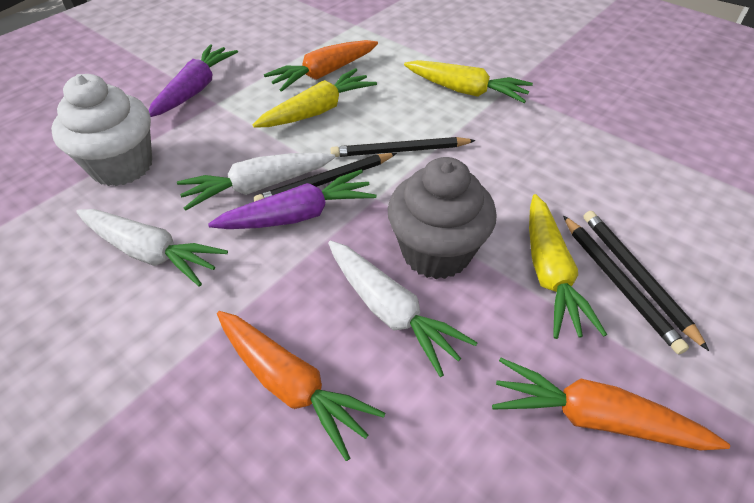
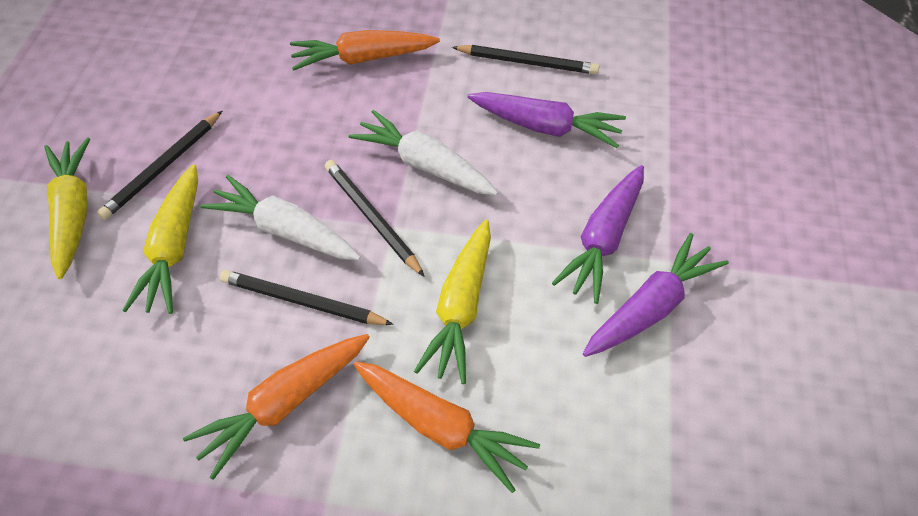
grey cupcake: [388,157,496,279] = 1 -> none = 0
purple carrot: [149,44,238,117] [208,170,376,229] = 2 -> [467,92,626,148] [552,165,644,304] [583,233,729,357] = 3
white carrot: [76,209,228,287] [177,152,335,211] [328,241,478,377] = 3 -> [201,175,361,260] [349,110,498,195] = 2
white cupcake: [51,74,152,186] = 1 -> none = 0

